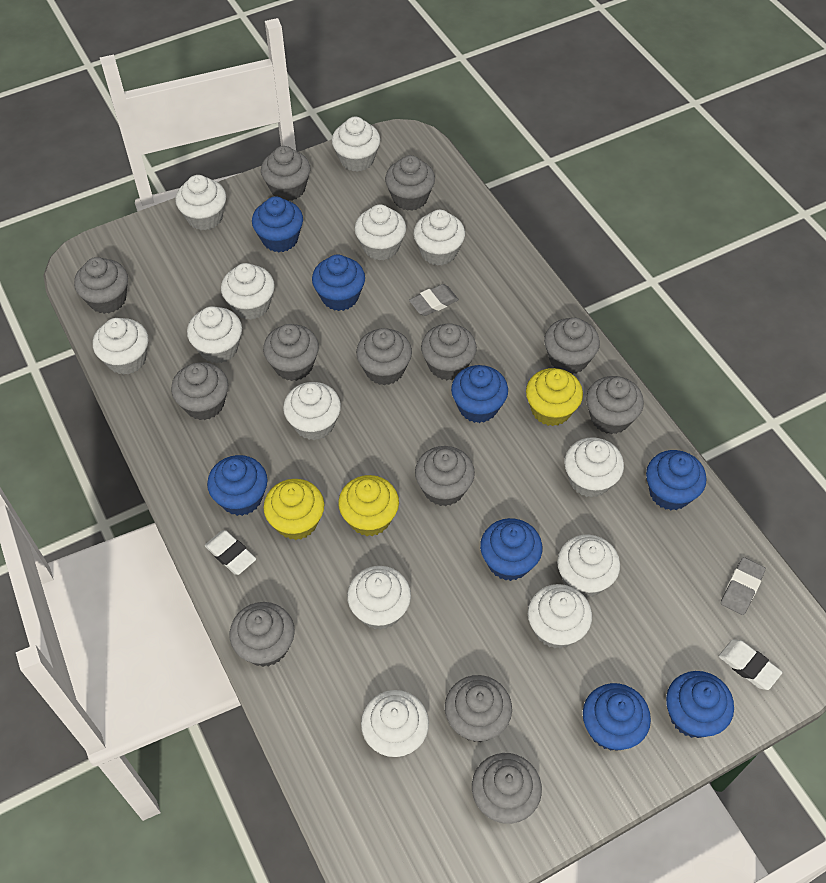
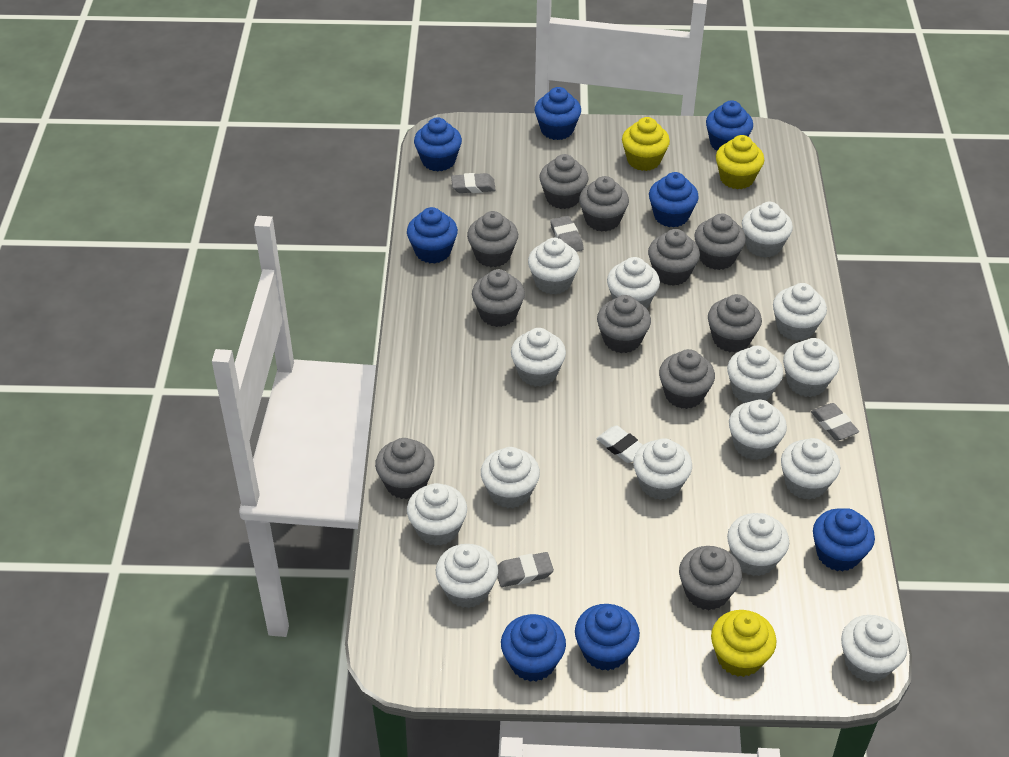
grey cupcake: [74,257,128,314] [171,362,228,420] [229,602,295,667] [261,146,310,201] [263,324,319,381] [356,328,412,385] [385,155,435,211] [415,446,475,506] [421,323,477,380] [445,675,512,742] [472,753,542,824] [544,318,600,374] [586,376,644,434] = 13 -> [375,438,434,499] [467,211,518,267] [472,269,525,327] [539,154,589,209] [579,176,629,232] [597,295,651,353] [648,229,700,286] [659,349,715,409] [679,546,742,610] [694,214,746,270] [708,294,762,353] = 11
grey eraser: [409,284,459,316] [721,557,766,615] = 2 -> [451,173,496,193] [498,552,554,587] [550,216,584,252] [811,403,859,440] = 4
white cupcake: [93,318,148,375] [175,175,226,230] [187,306,242,363] [221,263,275,320] [283,382,341,440] [332,117,380,172] [347,566,411,630] [355,204,406,260] [361,690,429,758] [413,210,465,266] [528,584,592,649] [557,534,620,597] [564,437,624,498] = 13 -> [407,483,467,546] [436,544,498,608] [481,447,540,508] [511,328,566,387] [528,238,580,295] [607,257,660,308] [633,438,692,500] [727,346,783,403] [727,513,789,576] [729,399,787,460] [742,202,793,258] [773,283,827,341] [781,438,840,500] [783,338,839,397] [841,615,907,682] = 15
white eraser: [205,530,256,575] [719,639,782,690] = 2 -> [596,425,642,463] = 1

